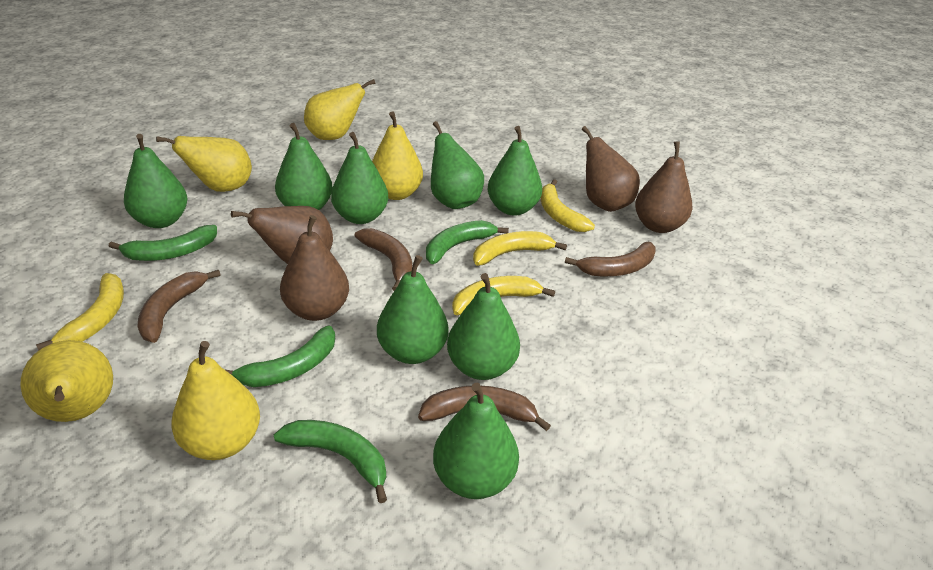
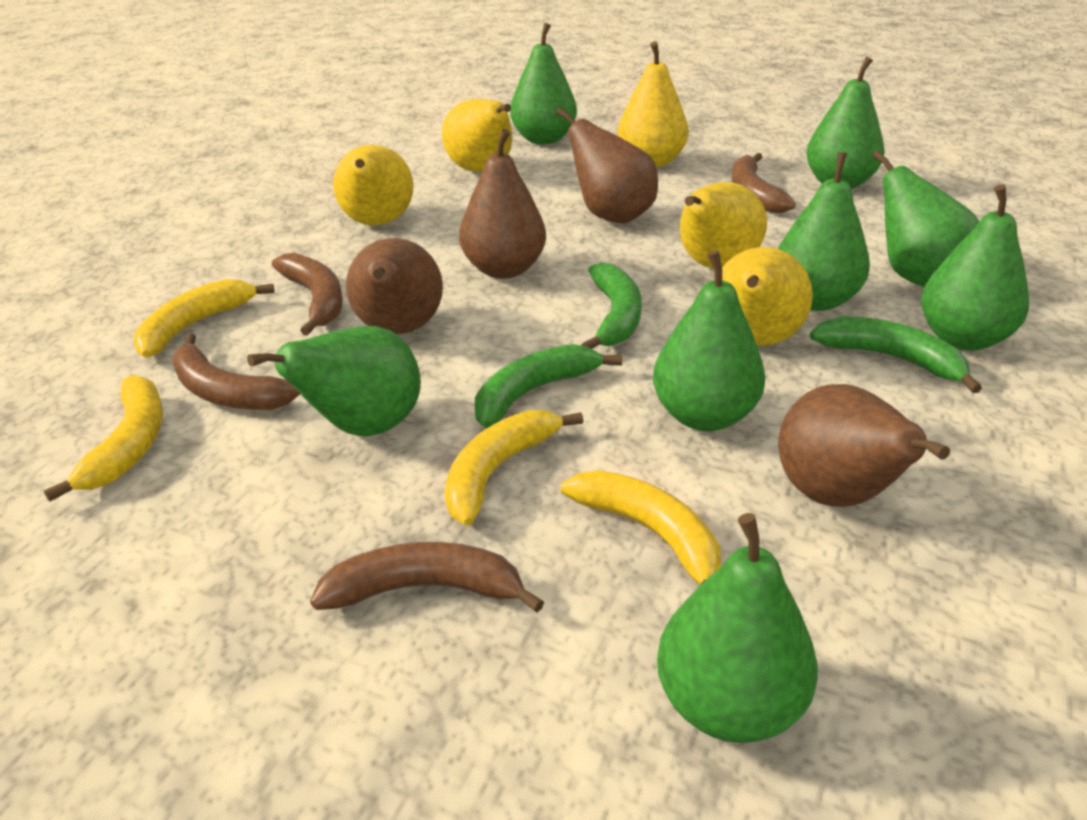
green banana: [109,225,217,261] [224,325,335,387] [274,420,387,503] [426,220,509,264] = 4 -> [475,344,622,428] [581,262,642,349] [810,317,982,393] = 3

